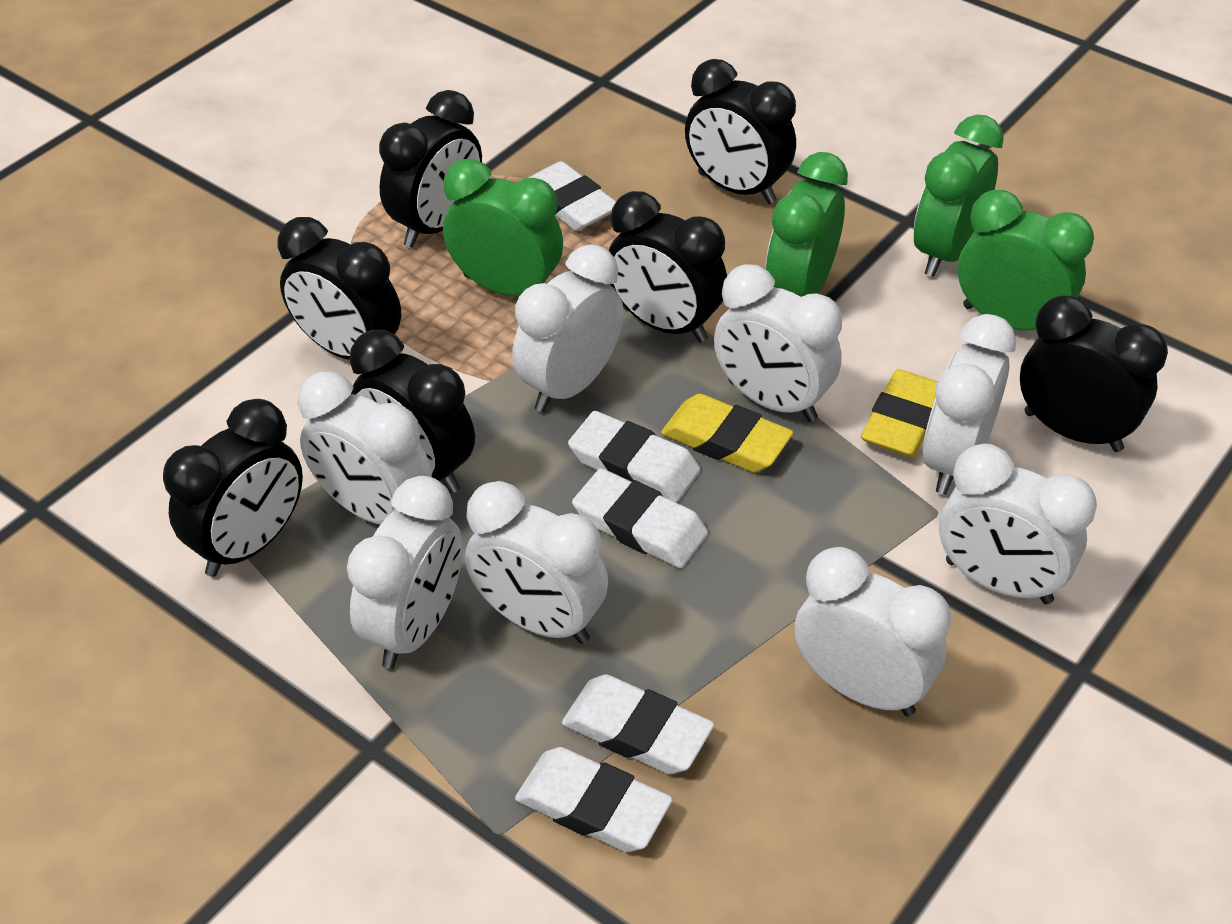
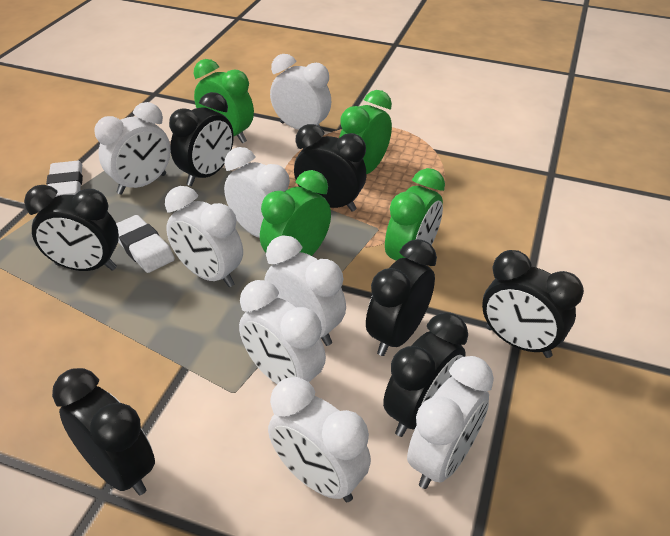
white eraser: [515,747,673,852] [528,161,616,231] [562,674,714,774] [568,411,701,503] [572,468,708,568] = 5 -> [46,161,83,197] [116,215,175,273] = 2
yellow eraser: [661,394,794,472] [861,369,938,457] = 2 -> none = 0

